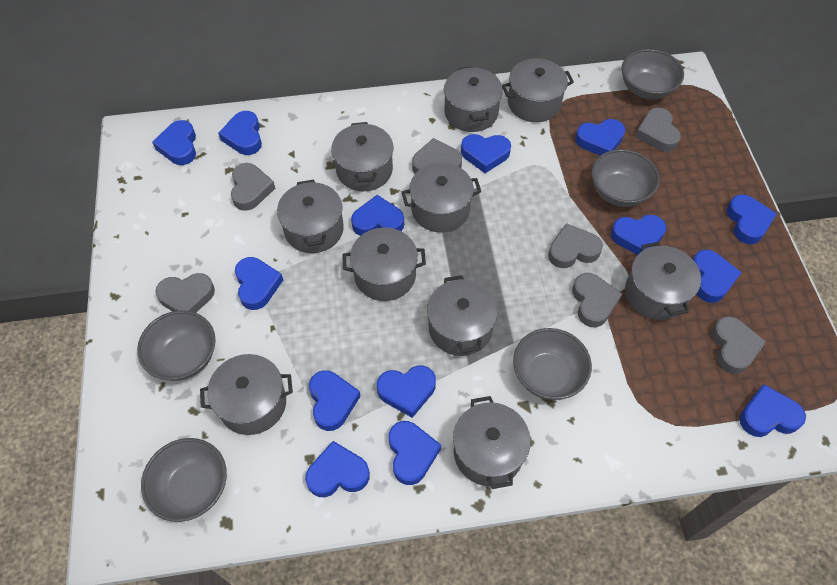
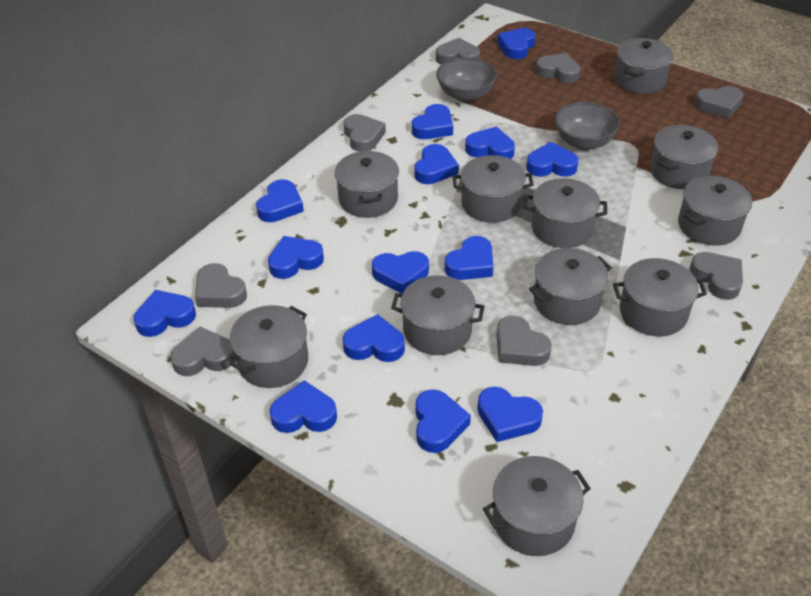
grey bowl: [137,310,216,381] [141,438,227,522] [513,328,592,400] [591,149,660,207] [622,49,684,100] = 5 -> [436,57,497,102] [555,102,620,150] = 2
grey heart: [155,273,215,313] [231,163,275,211] [412,138,462,173] [548,223,603,268] [572,273,622,327] [635,108,681,152] [712,316,766,374] = 7 -> [170,327,235,376] [195,263,247,308] [344,114,386,152] [436,38,480,65] [497,316,552,366] [535,53,581,83] [689,252,743,300] [694,86,743,118] = 8
grey pot: [200,354,293,435] [277,180,344,253] [331,122,393,191] [342,228,426,301] [402,163,481,233] [427,275,498,356] [444,66,503,132] [453,396,531,489] [502,58,574,122] [625,242,701,320] = 10 -> [230,305,308,388] [335,151,399,218] [391,275,485,355] [453,155,534,223] [483,456,591,556] [524,178,607,248] [529,248,612,325] [613,258,707,336] [614,38,674,94] [650,125,718,189] [678,176,752,246] = 11

